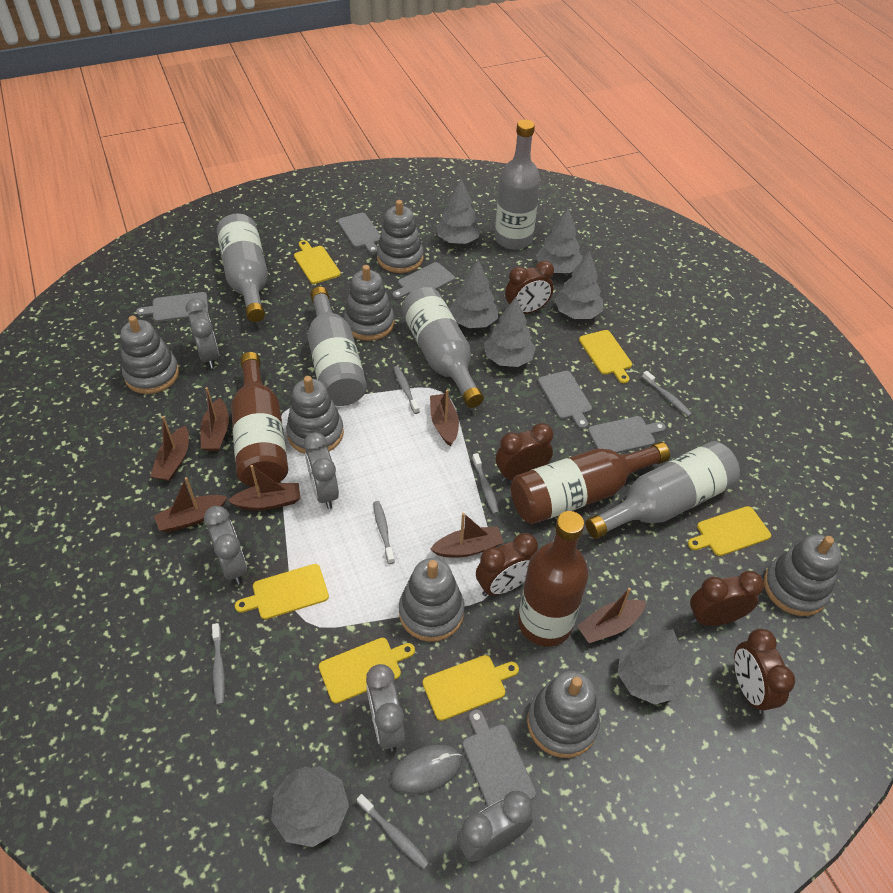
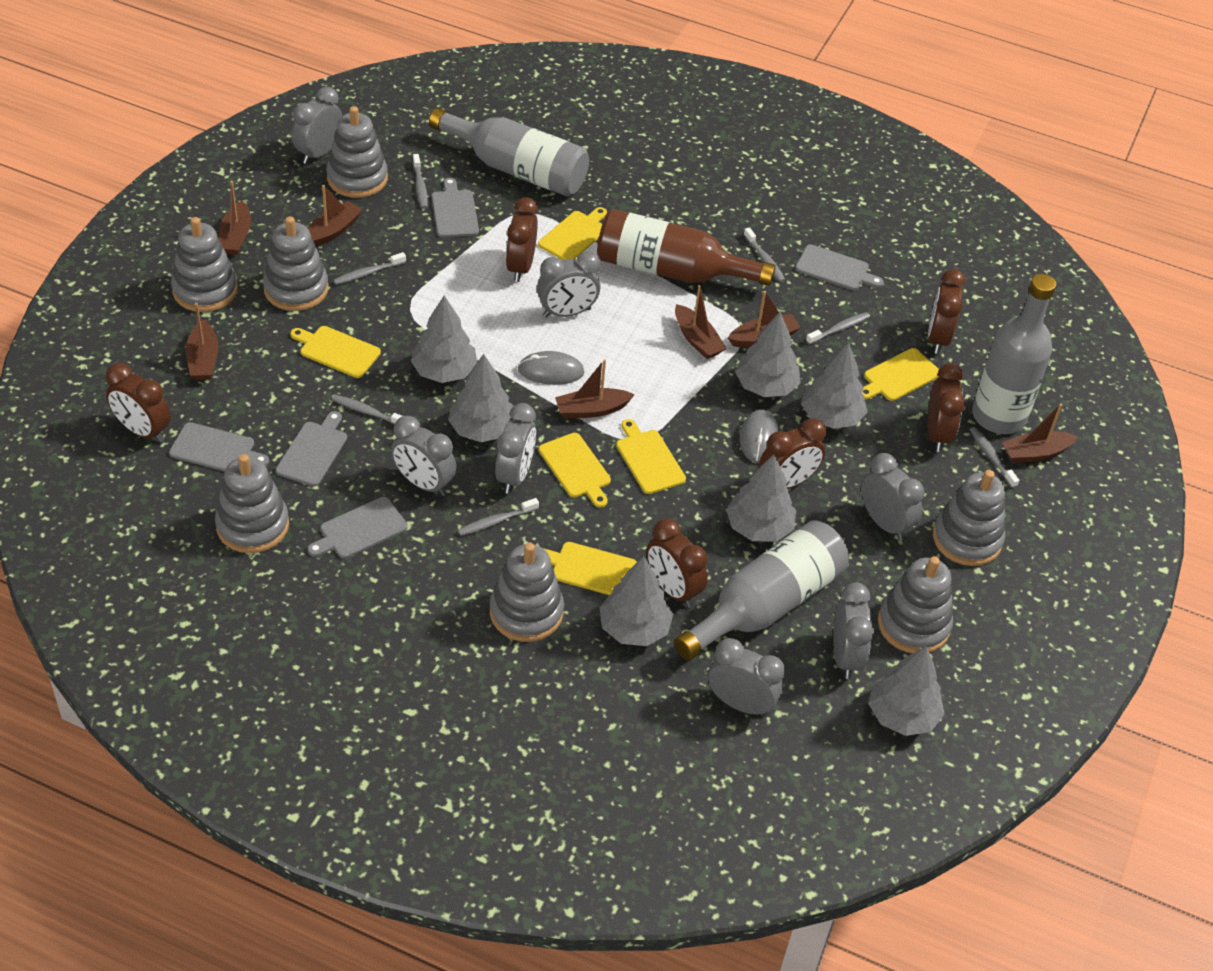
brown bottle: [231,352,288,487] [511,442,670,524] [518,511,589,647] = 3 -> [597,209,776,286] = 1
brown clock: [476,533,538,596] [496,423,553,482] [505,261,554,314] [690,571,764,626] [734,629,795,714] = 5 -> [106,363,171,443] [506,197,538,282] [647,518,707,607] [759,418,826,489] [927,363,965,452] [928,269,966,354] = 6
grey bottle: [217,214,268,322] [308,287,367,406] [401,287,484,408] [495,119,540,250] [585,441,740,539] = 5 -> [429,108,589,196] [674,520,849,660] [972,274,1056,434] = 3
grey clock: [185,298,219,368] [204,506,247,585] [304,432,339,509] [366,664,405,752] [457,791,533,862] = 5 -> [292,87,342,164] [391,416,457,496] [495,403,536,494] [537,251,601,317] [708,638,785,717] [833,582,874,679] [861,453,924,540] = 7
grey cutting board: [136,292,209,322] [338,213,381,254] [392,262,455,299] [462,709,536,807] [538,371,592,429] [588,416,666,453] = 6 -> [169,422,269,471] [276,411,347,486] [308,497,408,558] [432,178,479,238] [795,244,883,290] = 5
grey mouse: [391,745,462,794] = 1 -> [518,351,584,385] [740,409,779,463] = 2
grey toothbrush: [212,623,225,705] [357,794,430,869] [373,501,395,564] [393,366,420,414] [472,453,499,514] [642,371,692,417] = 6 -> [332,395,402,425] [333,252,406,285] [413,154,428,209] [458,498,539,536] [744,227,785,282] [806,312,870,345] [970,427,1019,488] = 7

